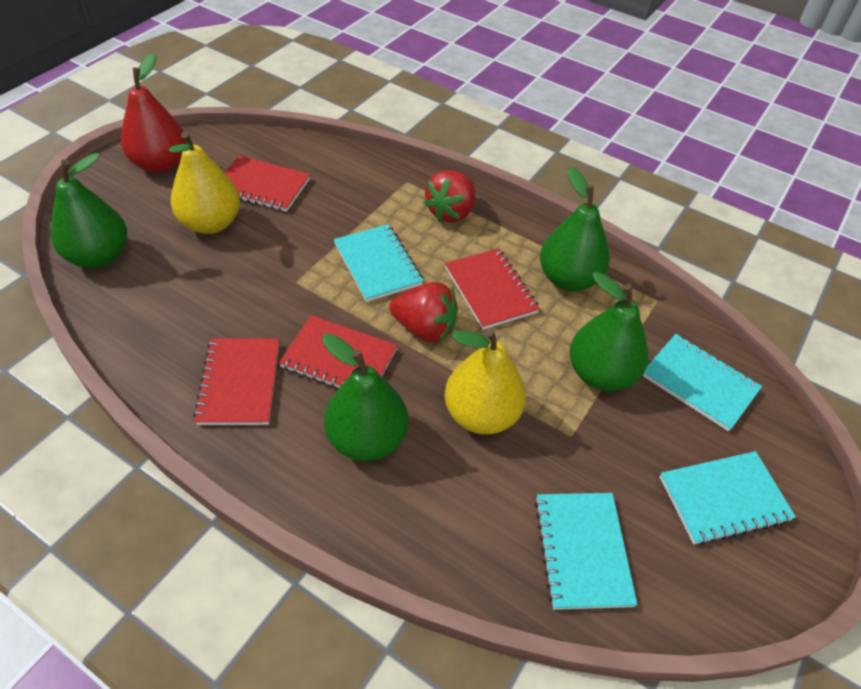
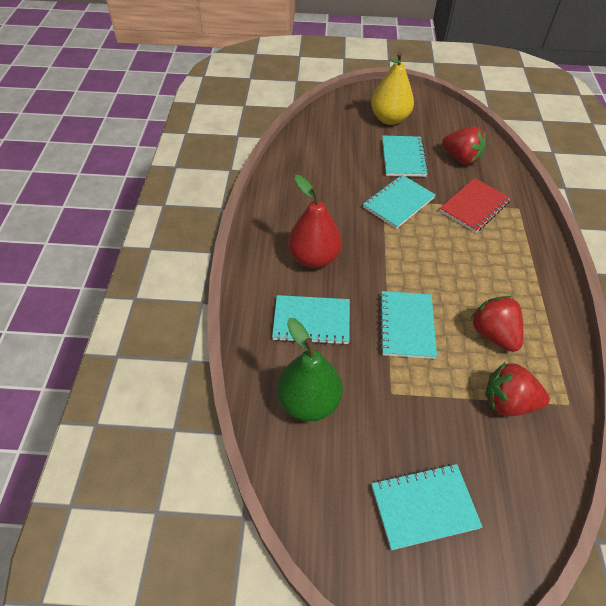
green pear: [51,153,127,268] [322,333,408,461] [540,166,610,291] [570,272,648,391] = 4 -> [277,318,343,422] = 1
red notebook: [193,338,279,425] [225,155,310,212] [279,315,398,388] [445,248,540,330] = 4 -> [440,178,511,233] = 1
red strawberry: [389,282,458,342] [424,170,475,222] = 2 -> [442,126,486,165] [471,296,523,352] [485,363,550,416] = 3
turquoise notebook: [334,224,423,302] [535,493,638,610] [643,334,762,432] [660,451,796,545] = 4 -> [272,295,350,345] [363,175,436,229] [372,464,483,550] [380,291,437,359] [382,136,428,177] = 5
yellow pear: [169,131,240,234] [444,329,526,434] = 2 -> [371,52,414,125] = 1

